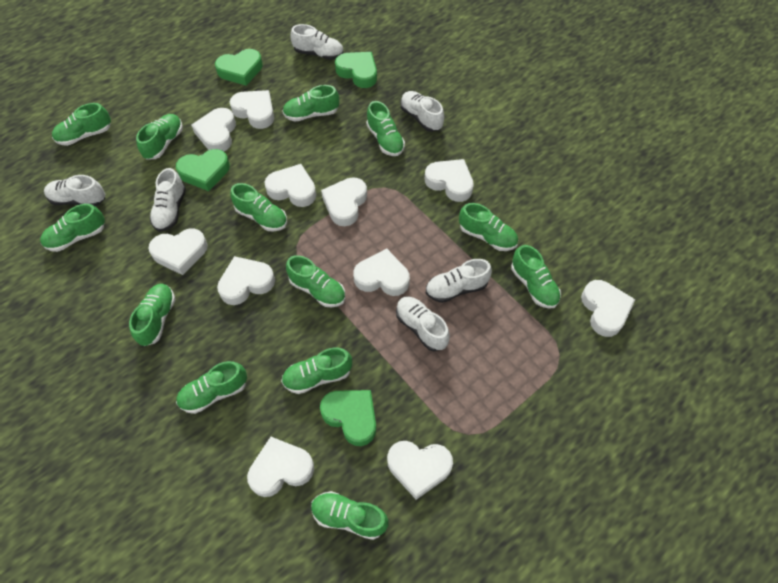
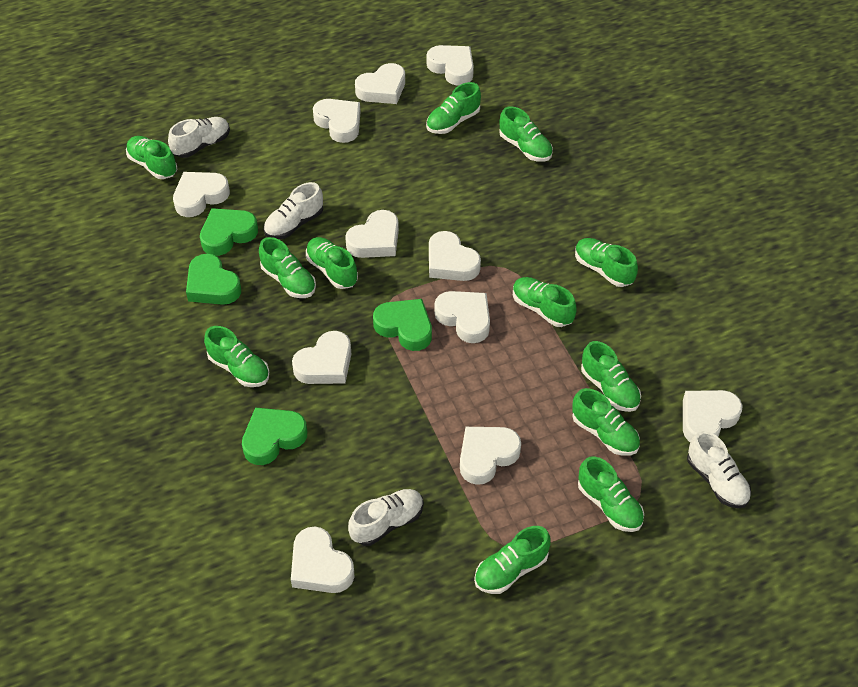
green shoe: [40,204,105,252] [52,103,111,146] [129,284,176,346] [136,114,183,160] [176,361,247,414] [231,183,287,231] [281,348,352,394] [282,85,339,122] [286,255,345,307] [311,491,389,540] [366,101,405,156] [459,203,518,251] [511,245,561,309] = 13 -> [126,136,177,179] [204,326,269,387] [259,237,316,298] [306,237,358,289] [426,82,481,134] [474,526,551,594] [499,106,553,162] [513,277,576,327] [572,388,640,456] [575,238,638,287] [578,457,644,532] [581,341,641,412] = 12
white shoe: [44,175,105,207] [149,168,186,232] [290,24,344,60] [396,297,450,351] [401,91,444,132] [426,259,492,303] = 6 -> [168,117,230,158] [264,182,323,239] [348,489,424,546] [687,431,751,508] = 4

